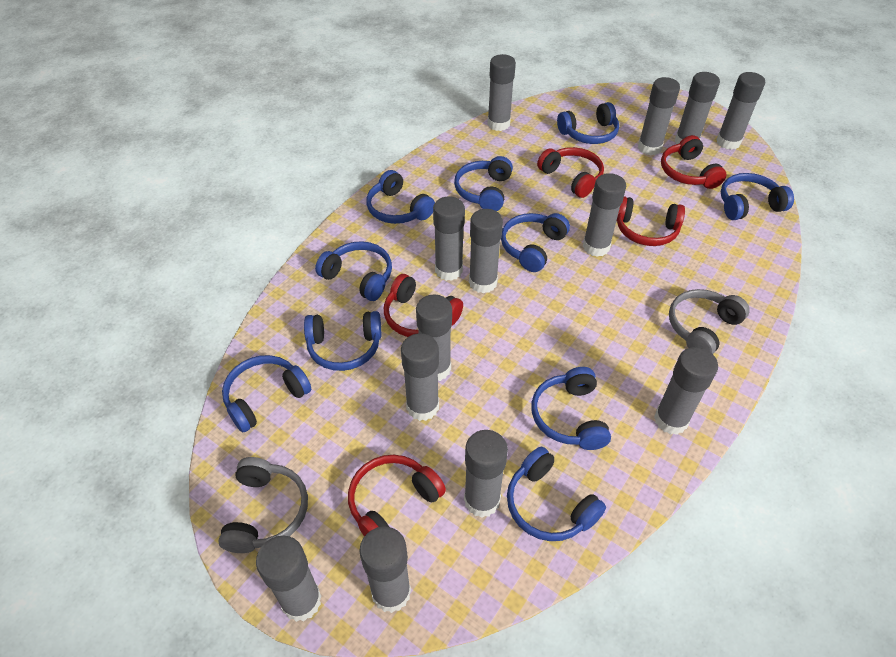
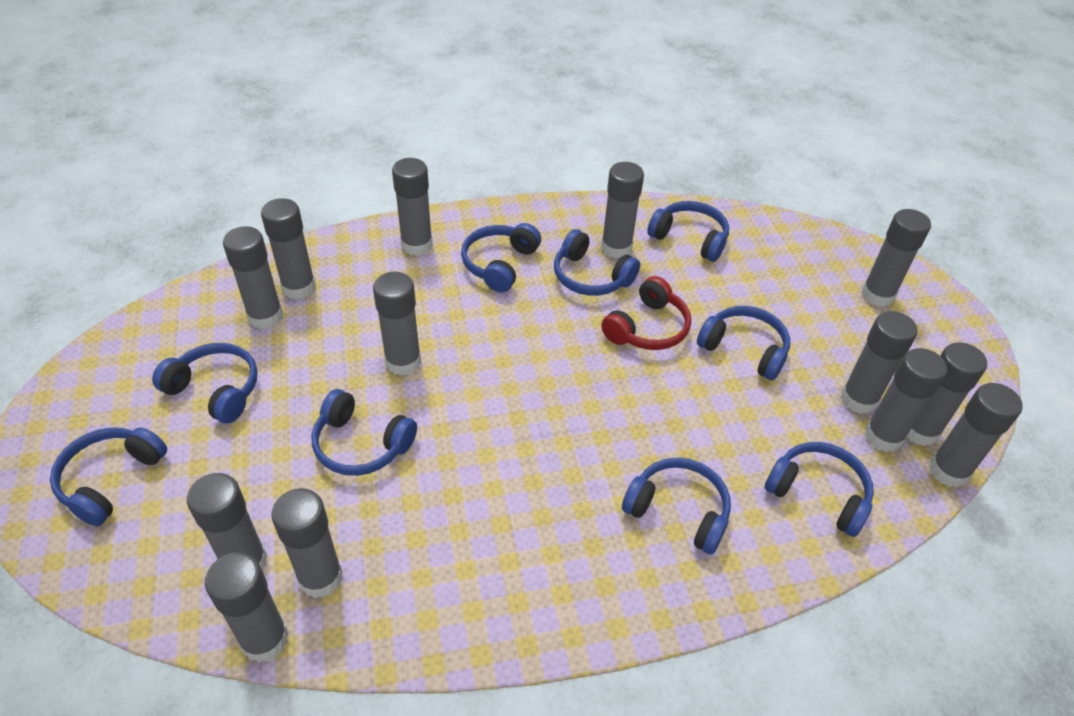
blue headphones: [222,355,311,433] [304,311,381,371] [315,241,392,301] [366,170,435,224] [454,156,513,211] [501,213,570,272] [507,447,606,541] [531,367,611,450] [557,102,619,144] [721,173,794,220] = 10 -> [50,427,167,526] [152,343,258,423] [311,389,417,476] [461,223,541,292] [554,229,640,296] [622,457,731,554] [647,201,729,262] [697,306,790,380] [765,442,874,537] = 9
grey headphones: [218,457,308,553] [669,289,750,354] = 2 -> none = 0
red headphones: [348,455,446,537] [384,274,463,337] [537,147,604,198] [617,196,685,246] [661,135,726,189] = 5 -> [601,276,691,350] = 1

